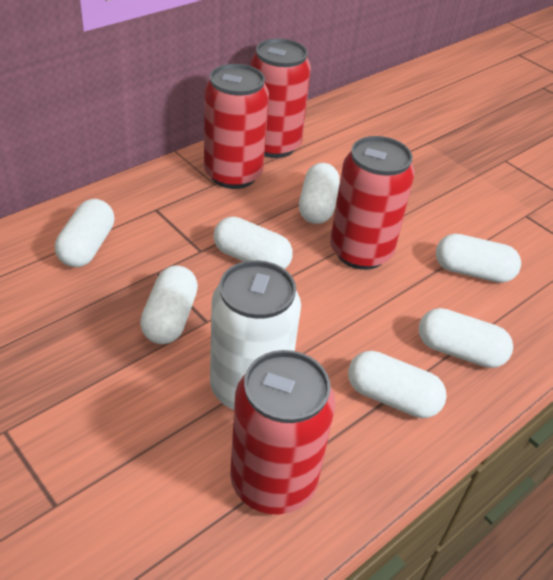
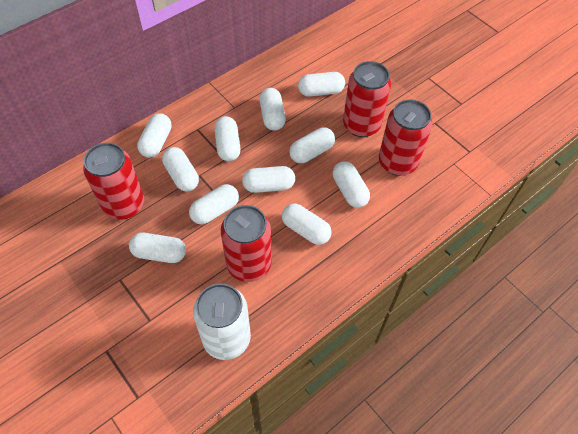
white capsule: [55,199,115,267] [140,265,198,344] [213,217,293,269] [299,163,340,224] [348,351,447,418] [419,308,513,368] [436,234,521,283] = 7 -> [129,233,186,263] [137,113,172,158] [162,147,199,191] [189,184,239,224] [214,116,241,161] [242,166,295,193] [259,88,286,131] [282,203,332,245] [289,128,335,163] [298,72,345,97] [333,161,370,208] = 11

